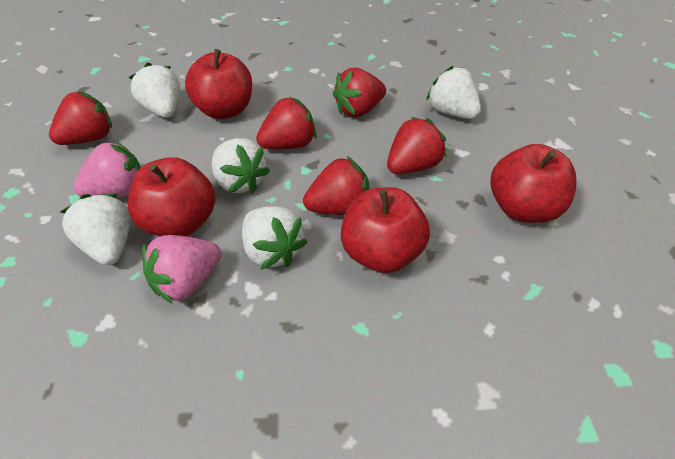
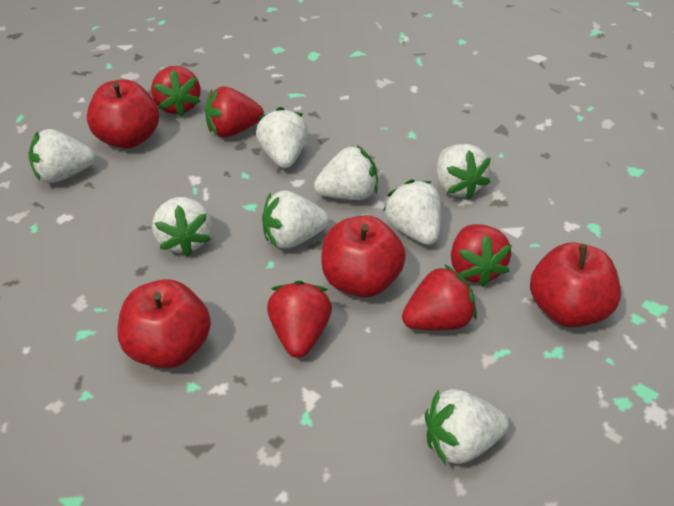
pink strawberry: [73,140,141,197] [142,235,221,304] = 2 -> none = 0
white strawberry: [60,194,131,265] [129,62,180,118] [212,138,270,193] [242,206,307,269] [426,66,481,119] = 5 -> [29,129,95,183] [152,197,211,257] [256,107,308,168] [262,191,329,249] [314,145,378,200] [383,180,441,245] [425,389,509,465] [437,144,491,200] = 8

